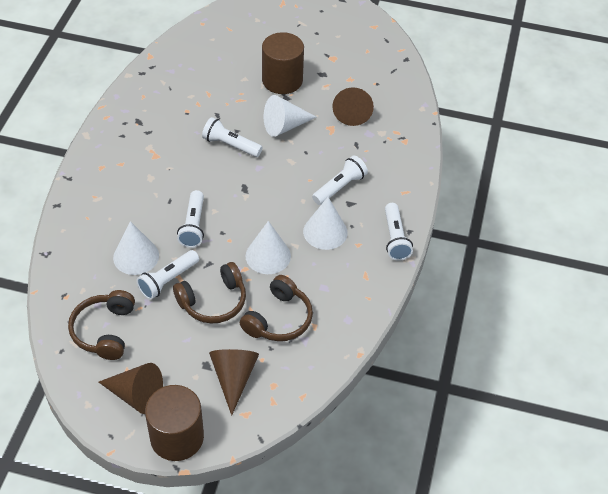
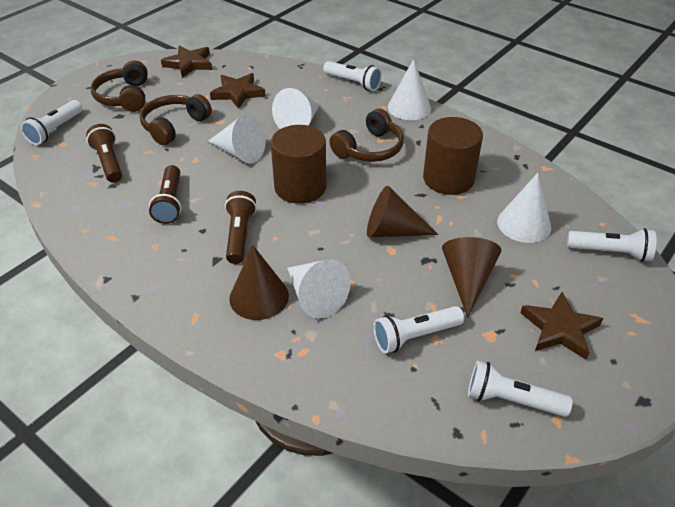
brown flashlight: none = 0 -> [86,124,122,183] [149,165,181,224] [225,191,257,264] = 3
brown star: none = 0 -> [161,46,212,78] [210,73,266,109] [520,292,603,360] = 3
white cone: [113,221,159,275] [246,221,291,274] [264,95,316,137] [303,197,348,250] = 4 -> [208,114,266,164] [272,88,319,129] [287,259,351,318] [388,59,431,120] [497,173,551,243] = 5

